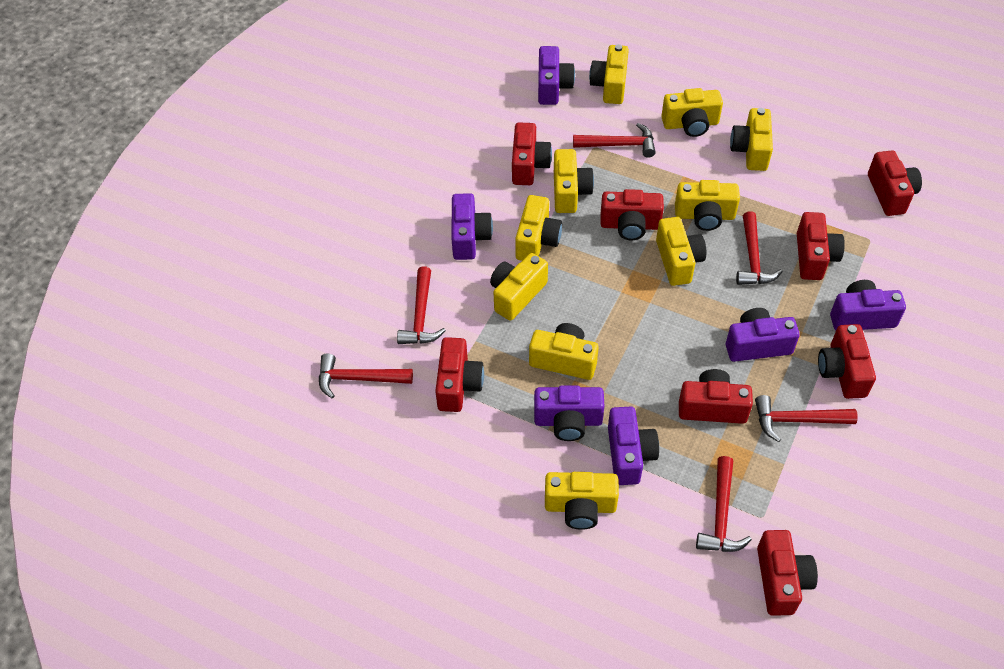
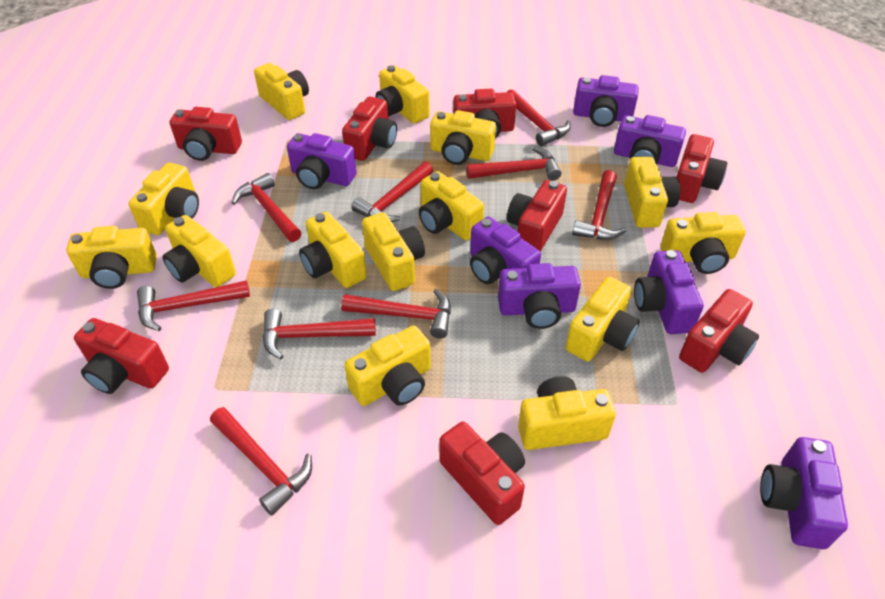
purple camera: [451,193,493,260] [534,386,604,441] [538,46,575,105] [608,407,659,485] [726,308,800,362] [830,280,906,330] = 6 -> [287,133,357,189] [470,217,541,284] [498,263,581,329] [573,75,639,127] [614,115,686,167] [634,250,704,334] [760,437,848,549] = 7
red hammer: [319,353,413,399] [397,267,446,344] [573,123,656,158] [696,456,752,552] [736,211,783,285] [755,395,858,442] = 6 -> [137,280,250,331] [210,407,312,515] [231,173,302,242] [263,309,376,359] [341,289,451,339] [351,161,433,222] [466,146,561,180] [507,89,571,146] [572,170,626,240] = 9
yellow camera: [490,253,548,321] [515,195,562,261] [529,323,599,380] [545,472,619,530] [554,149,594,213] [589,44,629,104] [656,217,706,286] [661,88,723,137] [675,180,740,231] [730,108,773,171] = 10 -> [66,226,157,289] [129,163,199,235] [162,215,236,287] [254,63,309,120] [299,212,367,288] [345,326,431,406] [362,212,425,291] [375,65,430,124] [419,171,484,241] [430,110,496,165] [518,376,616,450] [566,277,639,362] [624,157,680,228] [661,212,746,274] = 14

